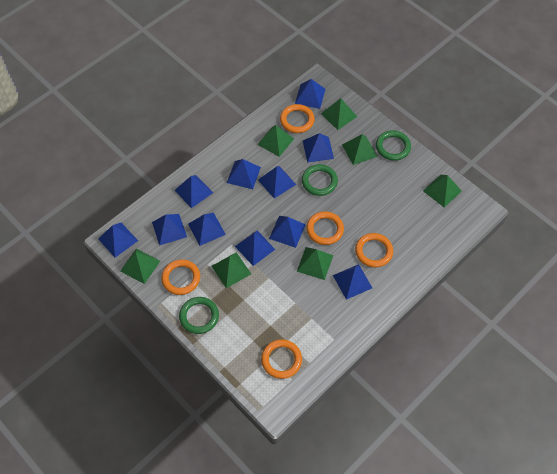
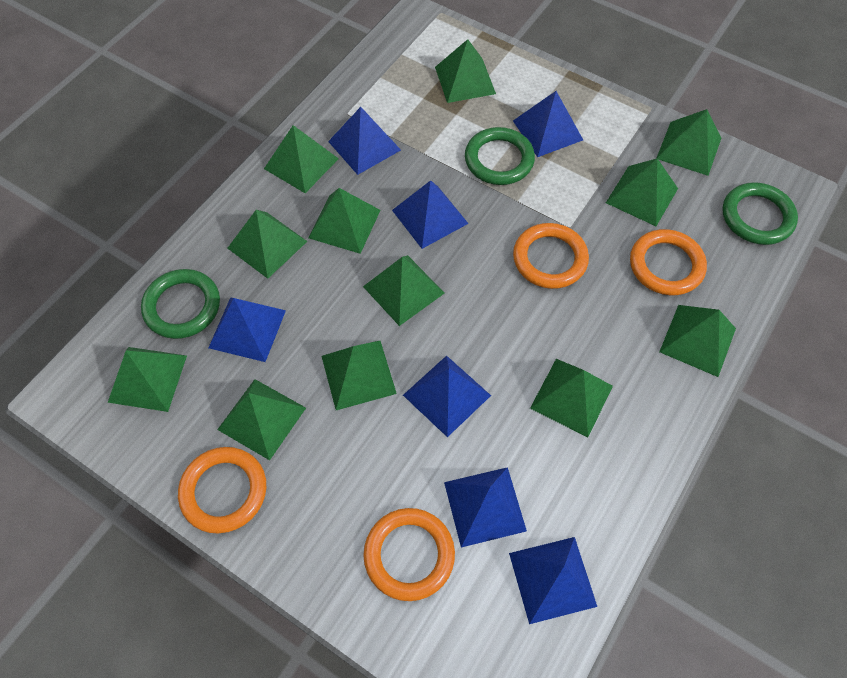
blue pyramid: [98,223,138,258] [152,214,187,246] [175,175,213,208] [188,213,226,246] [227,159,261,189] [235,231,275,266] [258,166,296,199] [269,216,306,248] [295,79,325,109] [303,133,334,163] [333,264,372,300] = 11 -> [208,297,286,362] [328,107,401,175] [392,180,469,249] [403,356,491,437] [444,467,527,547] [509,537,597,624] [513,91,583,157] = 7
green pyramid: [120,249,160,284] [212,252,251,288] [257,125,294,157] [297,247,333,280] [321,98,357,130] [342,134,378,165] [423,175,462,208] = 7 -> [108,347,187,412] [217,379,306,460] [227,210,307,279] [264,125,339,193] [308,188,381,254] [322,341,397,410] [363,255,444,326] [435,39,496,103] [530,359,613,437] [606,158,678,226] [657,109,721,176] [659,305,736,377] = 12
orange ring: [161,259,200,295] [261,339,302,379] [280,104,315,133] [306,211,344,245] [355,233,393,268] = 5 -> [178,447,266,533] [363,508,455,601] [513,223,589,289] [630,229,707,295] = 4

